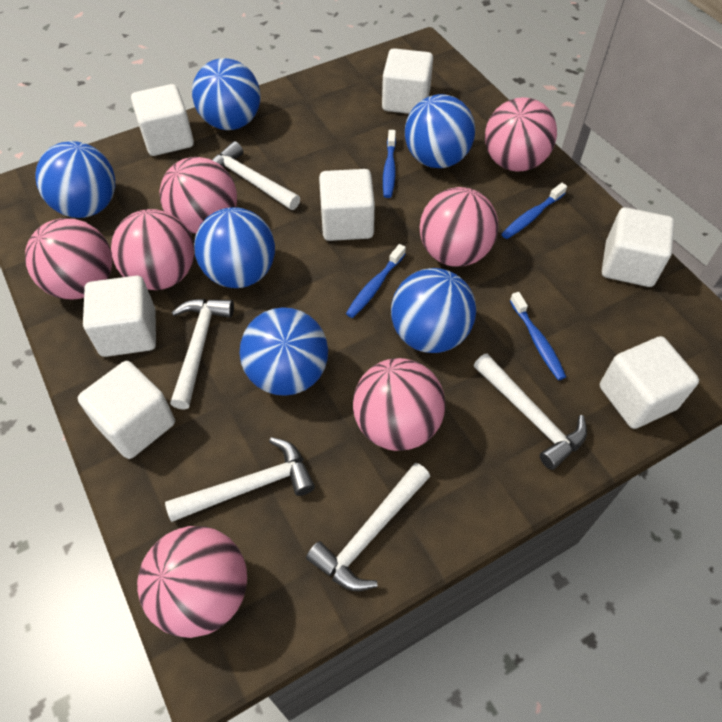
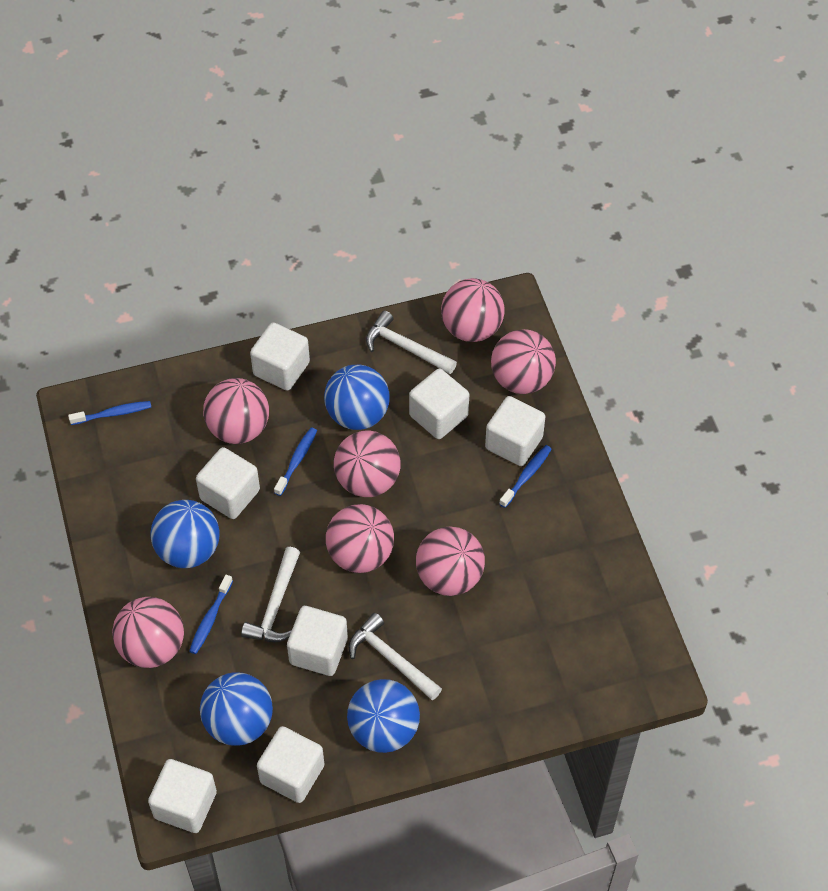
blue ball: [35,141,115,218] [192,58,260,130] [194,207,275,288] [239,307,328,396] [391,268,476,353] [405,94,475,168] = 6 -> [151,500,220,568] [200,672,273,746] [324,365,390,430] [347,679,420,753] = 4
white hammer: [165,437,315,522] [170,299,234,410] [212,141,300,210] [306,463,430,591] [474,354,587,470] = 5 -> [241,547,300,642] [348,613,442,700] [366,311,457,374] = 3

